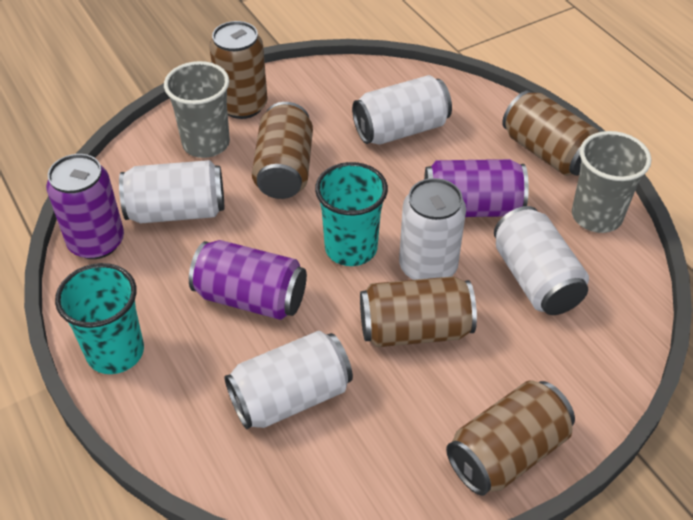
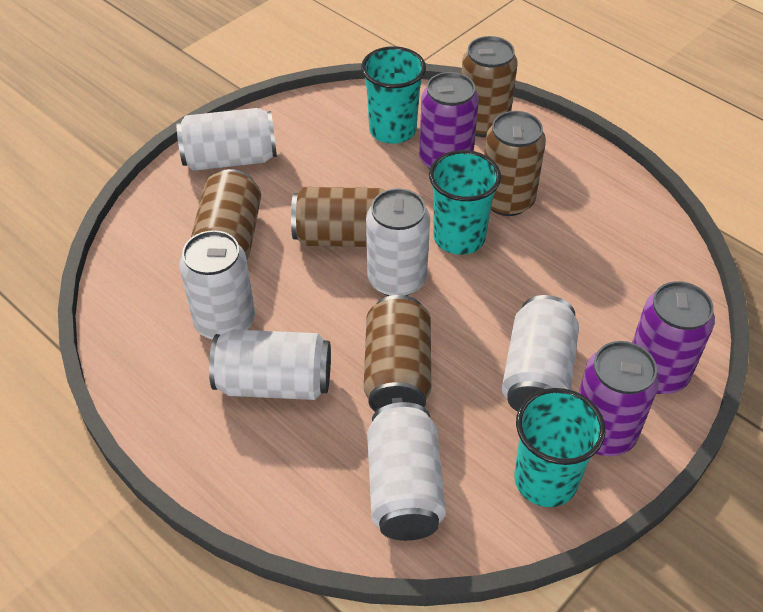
grey cup: [164,61,230,158] [572,131,651,233] = 2 -> none = 0
turquoise cup: [55,263,144,374] [315,162,388,266] = 2 -> [361,46,426,144] [429,150,501,255] [514,388,606,507] = 3
white can: [119,160,224,224] [225,331,353,429] [352,75,452,145] [399,178,466,280] [494,206,589,315] = 5 -> [177,108,277,171] [179,230,255,340] [209,329,331,400] [366,188,430,296] [367,402,446,541] [502,295,579,412] = 6

